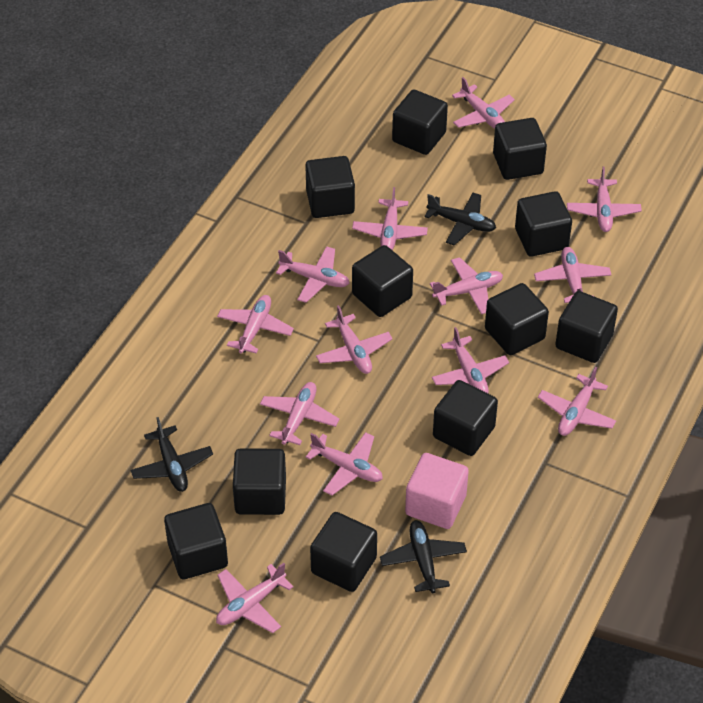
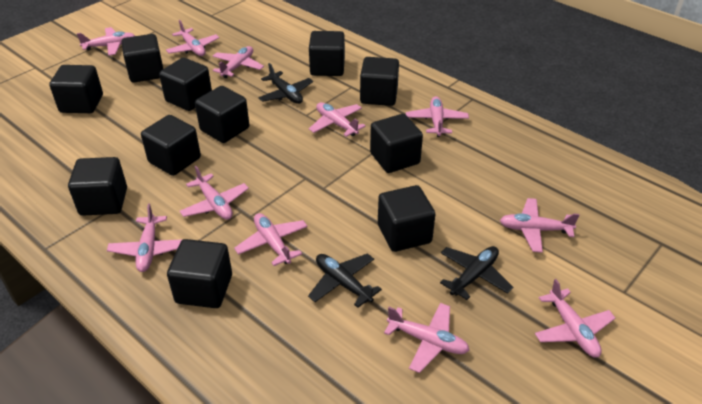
pink cube: [405,453,469,529] = 1 -> none = 0
pink plane: [216,563,294,633] [217,295,294,354] [260,382,339,445] [276,246,349,303] [305,432,383,496] [316,305,393,374] [352,187,428,250] [430,257,503,314] [432,327,509,393] [452,77,515,129] [534,247,611,303] [538,367,616,436] [567,166,642,232] = 13 -> [77,27,135,56] [107,204,183,272] [166,20,219,56] [179,166,249,220] [212,46,264,78] [234,213,308,266] [309,102,366,137] [384,303,469,373] [406,96,469,137] [499,198,579,253] [535,279,615,358] = 11

